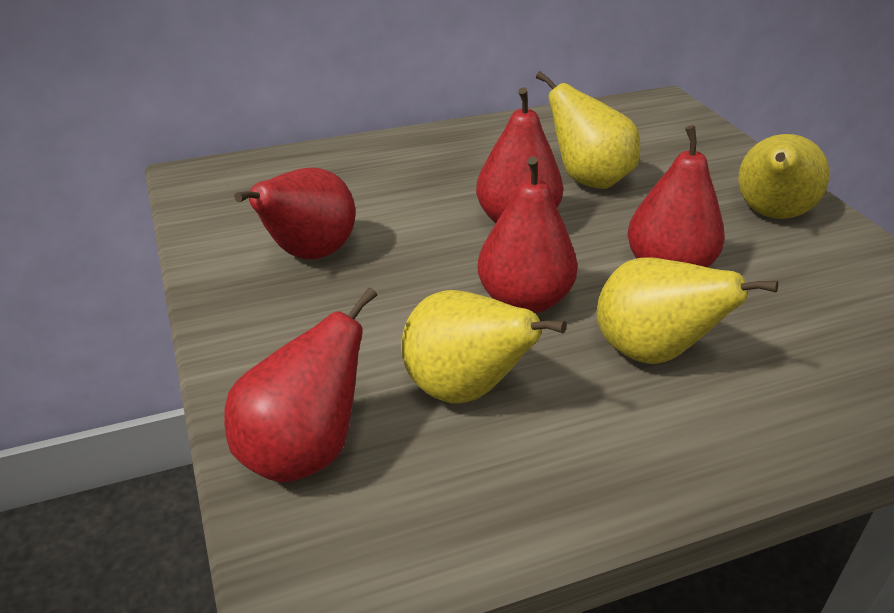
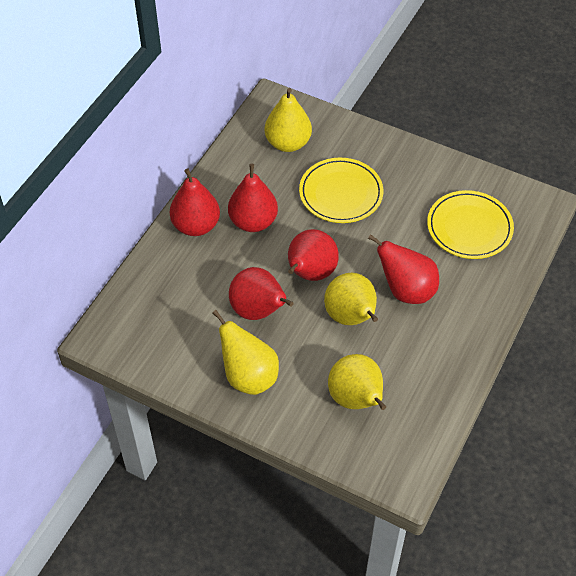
yellow plate: none = 0 -> [299,158,383,223] [427,190,514,259] = 2

